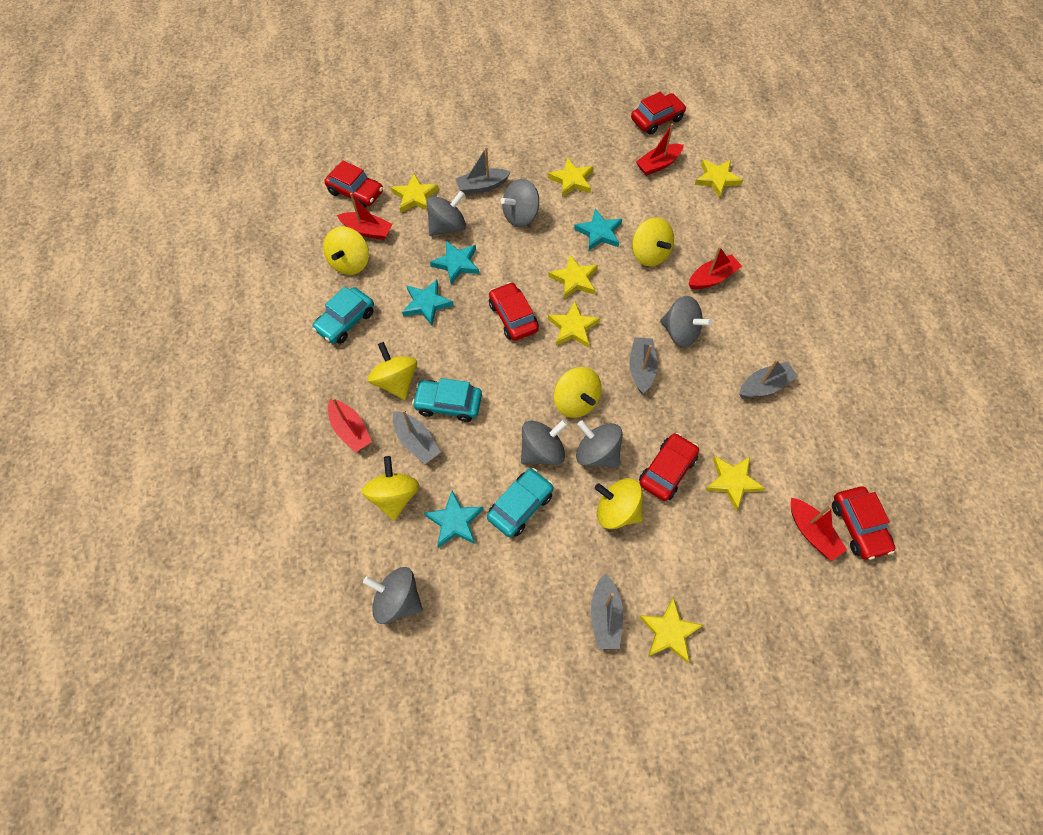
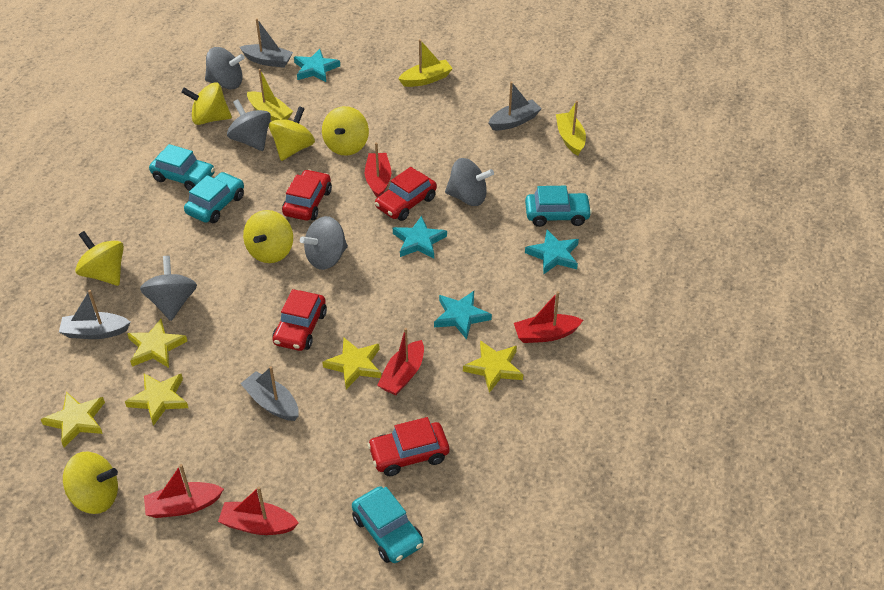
grey boat: [393,410,441,464] [455,147,511,195] [591,573,623,649] [630,337,657,394] [739,359,798,398] = 5 -> [59,290,131,339] [240,18,293,68] [240,366,299,421] [489,81,542,130] = 4
grey spinning top: [363,567,423,624] [426,191,466,236] [500,179,539,227] [521,420,568,465] [576,420,623,468] [660,296,712,347] = 6 -> [140,256,197,321] [205,47,245,89] [227,99,271,151] [300,216,348,270] [445,158,494,206] = 5
red car: [324,160,383,208] [489,282,539,341] [631,92,687,135] [639,433,699,501] [832,486,895,560] = 5 -> [272,289,327,351] [282,169,332,221] [367,417,449,476] [375,167,437,221] = 4
turquoise car: [312,287,374,344] [412,378,482,422] [487,468,553,537] = 3 -> [149,144,215,191] [184,172,244,223] [352,486,423,563] [525,186,592,227] = 4
yellow boat: none = 0 -> [247,69,293,121] [398,39,453,87] [556,101,586,156] = 3
yellow star: [391,173,439,213] [548,158,594,197] [548,254,598,299] [548,302,600,348] [639,597,703,663] [695,159,743,198] [705,456,765,511] = 7 -> [41,392,105,447] [125,373,188,426] [127,319,187,368] [322,338,381,389] [463,341,523,393] = 5

